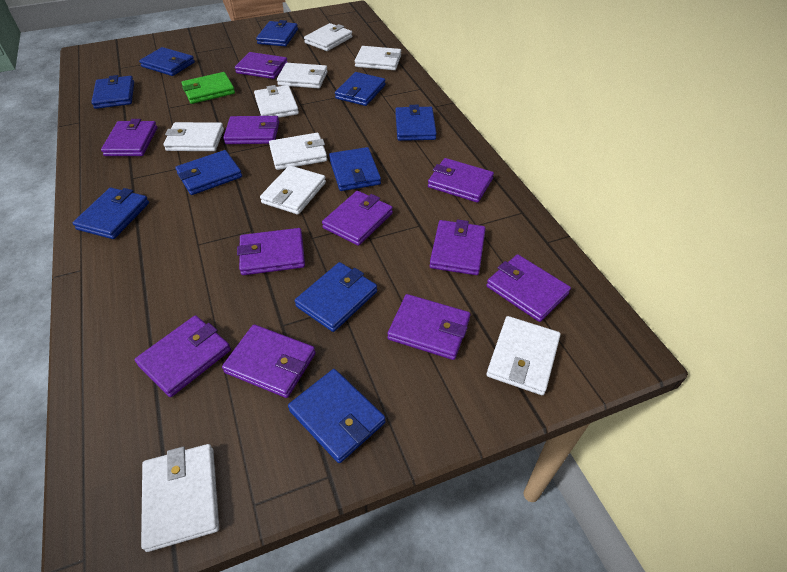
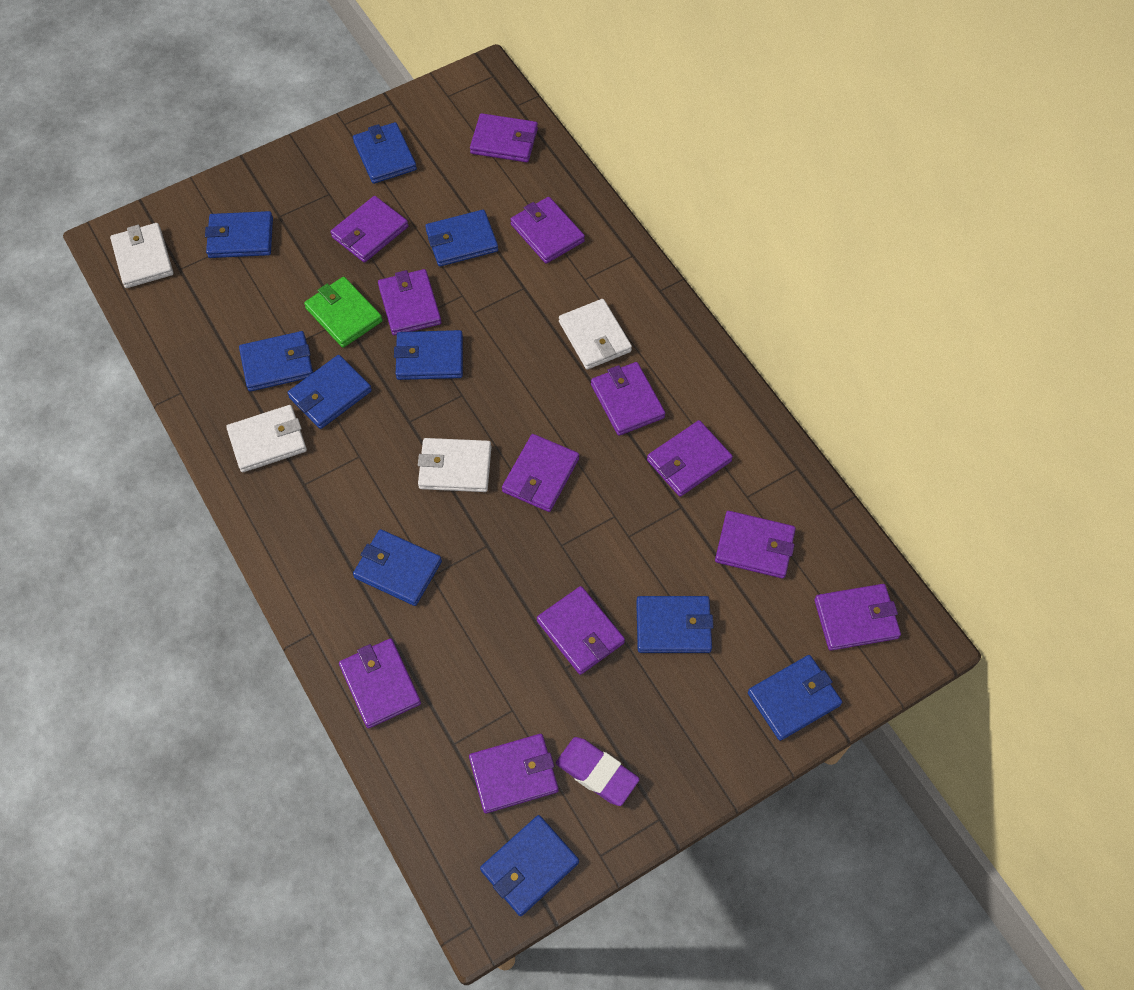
purple eraser: none = 0 -> [556,737,640,806] = 1
purple wallet: [101,119,157,156] [135,315,231,397] [222,324,316,398] [223,116,279,144] [235,52,288,79] [237,228,305,275] [322,191,393,246] [387,294,470,360] [428,158,494,203] [430,219,486,275] [486,254,571,322] = 11 -> [330,196,408,262] [339,638,421,728] [378,269,441,336] [469,734,558,813] [470,113,538,162] [502,434,579,512] [510,197,585,264] [537,586,625,675] [591,362,665,436] [647,420,733,497] [715,511,796,579] [814,584,901,651] = 12
white wallet: [141,444,219,552] [163,122,224,151] [254,85,299,118] [260,165,326,215] [269,133,327,170] [277,63,328,88] [304,23,352,51] [355,46,401,70] [487,316,561,395] = 9 -> [110,223,174,288] [226,405,307,472] [418,438,492,492] [559,299,632,370] = 4

